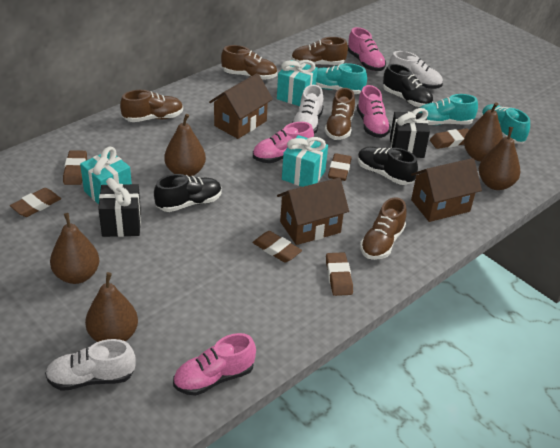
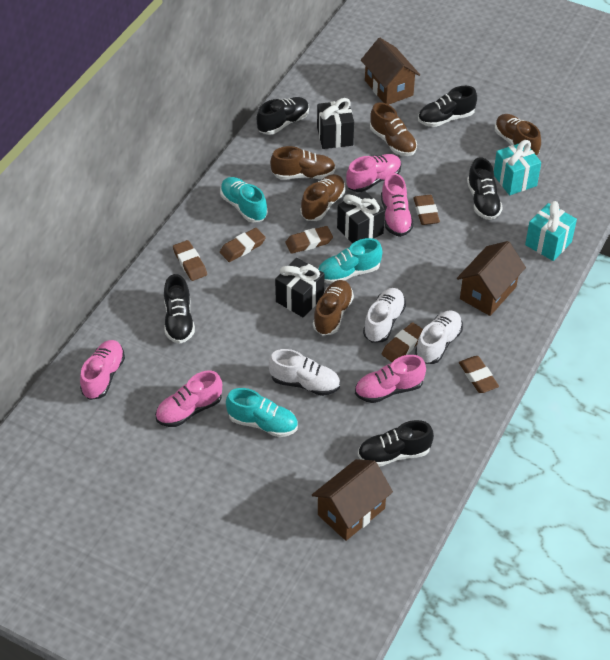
black gift: [98,178,141,237] [390,108,430,158] = 2 -> [275,258,324,317] [317,98,354,149] [337,191,385,244] = 3
black shoe: [154,174,222,212] [358,147,418,185] [383,64,433,107] = 3 -> [164,274,195,344] [257,97,309,135] [358,420,434,467] [418,86,477,127] [467,157,503,220] = 5
brown pear: [50,213,99,284] [85,272,138,342] [164,114,206,176] [464,102,503,162] [479,127,520,190] = 5 -> none = 0
pink shoe: [173,333,256,396] [253,122,314,163] [348,27,386,71] [357,85,391,138] = 4 -> [80,340,125,400] [155,371,222,427] [346,154,401,192] [355,355,426,403] [381,173,414,237] = 5
turquoise gift: [80,147,132,204] [277,60,318,106] [282,135,328,187] = 3 -> [494,140,541,195] [525,201,577,261] = 2

